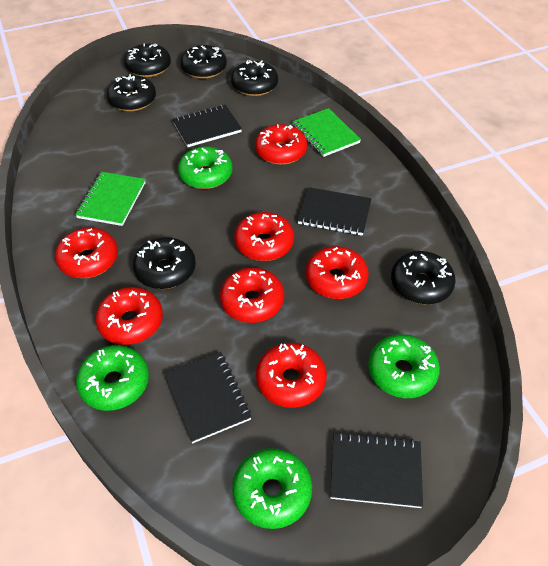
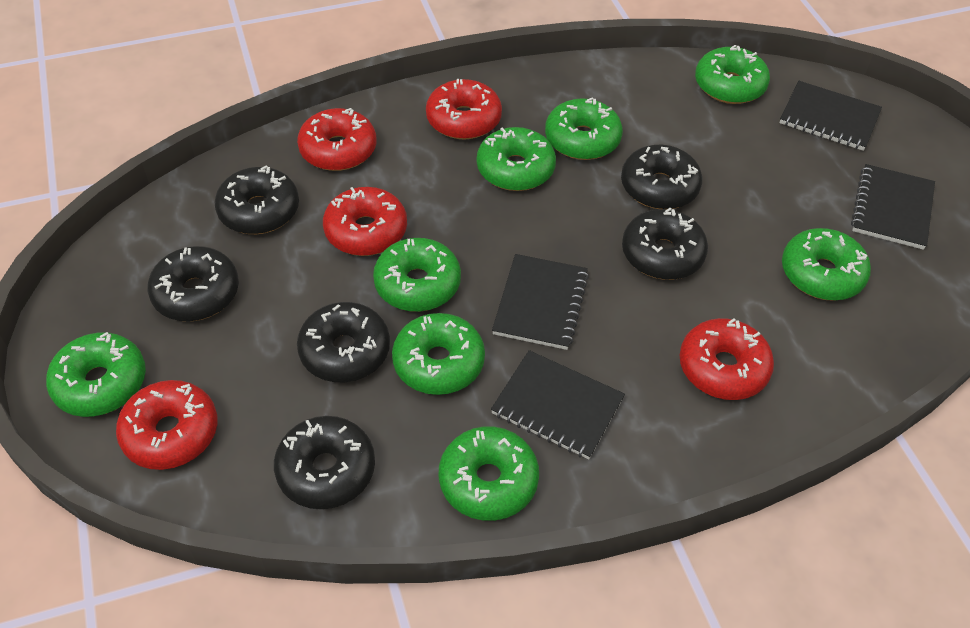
green donut: [76,345,149,411] [178,146,232,189] [232,448,312,529] [368,334,440,398] = 4 -> [46,332,146,417] [373,238,461,312] [392,313,485,395] [439,426,539,521] [477,127,556,191] [545,97,623,160] [695,45,770,104] [782,228,871,301] = 8
green notebook: [75,172,146,226] [292,108,361,157] = 2 -> none = 0
red donut: [55,228,118,278] [95,287,163,345] [220,267,284,323] [234,212,294,261] [255,124,307,165] [256,342,327,408] [306,246,369,299] = 7 -> [116,380,217,470] [297,108,377,171] [323,187,407,256] [426,79,502,139] [679,318,774,400] = 5

